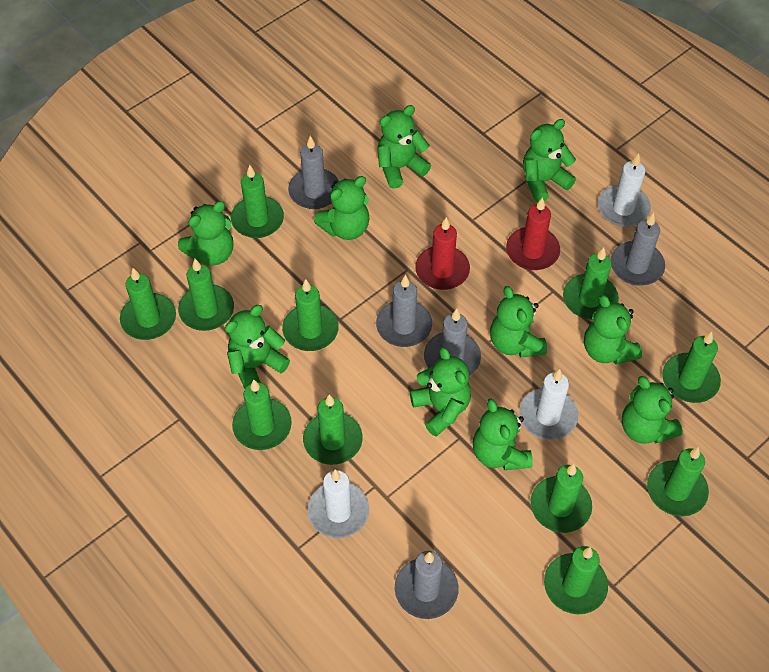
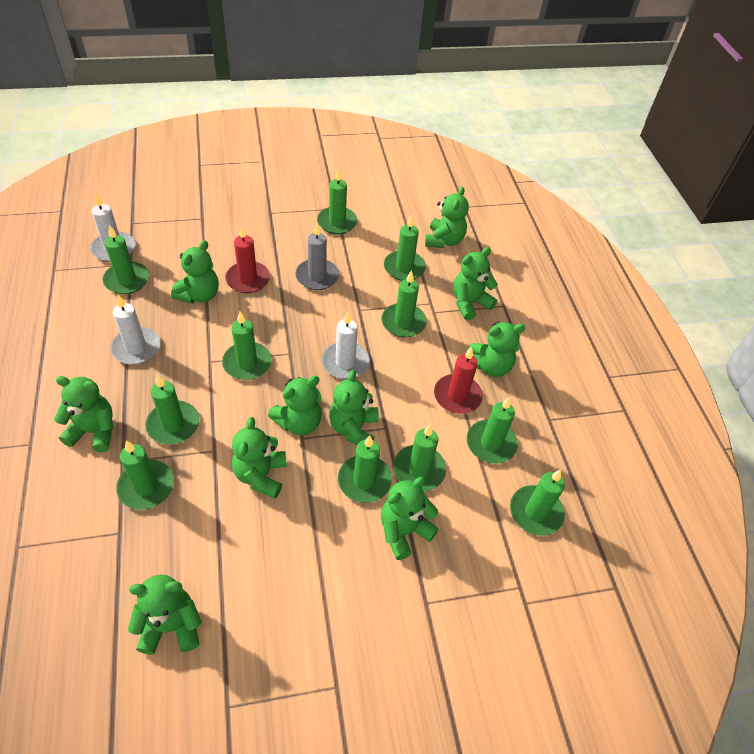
grey candle: [288,136,339,209] [376,275,432,347] [395,551,459,619] [424,309,481,376] [610,213,665,286] = 5 -> [295,223,339,290] = 1

